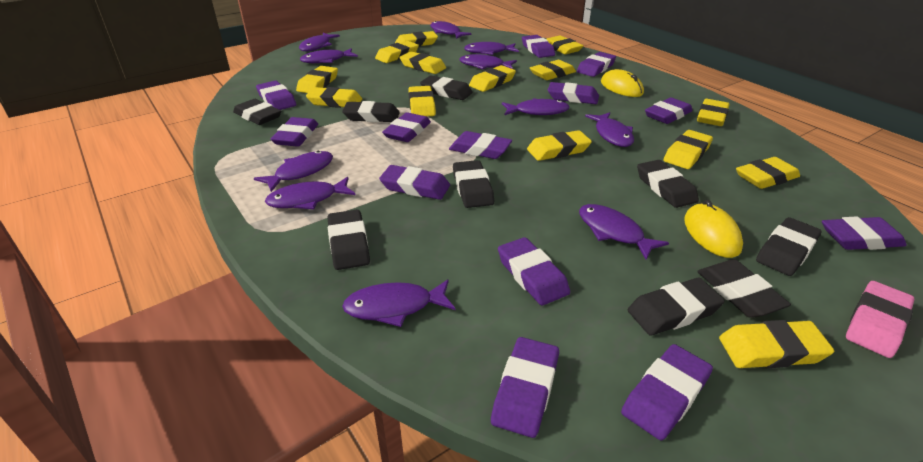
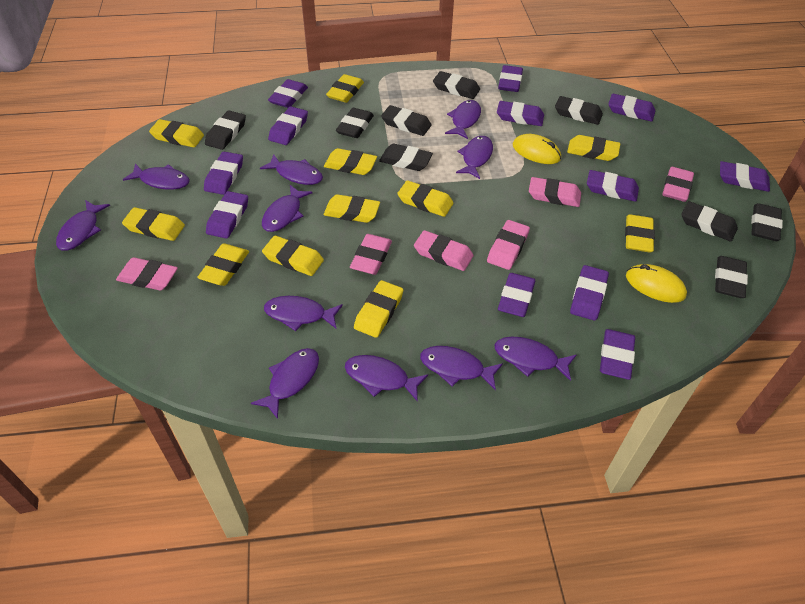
pink eraser: [846,281,915,358] = 1 -> [116,257,178,291] [350,234,392,275] [414,230,474,271] [487,220,530,270] [529,177,581,207] [662,167,694,202] = 6
purple eraser: [256,81,296,110] [271,117,318,147] [379,165,450,200] [382,112,431,142] [449,131,512,159] [491,337,559,438] [498,237,570,305] [522,35,555,58] [548,82,599,104] [577,52,616,77] [621,344,713,440] [645,97,692,124] [822,216,907,250] = 13 -> [204,152,243,195] [206,191,248,239] [268,79,308,108] [268,106,308,145] [497,101,544,126] [498,65,523,92] [498,273,535,317] [570,265,609,321] [587,170,639,202] [600,329,635,380] [608,94,655,122] [720,161,770,192] = 12
yellow eraser: [296,66,338,93] [306,87,362,108] [375,41,419,63] [395,31,438,47] [400,51,446,74] [408,86,436,116] [469,65,516,92] [527,130,592,161] [530,60,576,80] [546,35,584,54] [663,130,713,169] [697,99,730,126] [719,320,834,368] [736,157,800,189] = 14 -> [122,207,185,241] [149,119,204,147] [197,244,249,286] [262,236,324,276] [324,148,377,175] [324,194,380,223] [326,74,364,103] [354,280,403,338] [397,180,453,217] [567,135,621,161] [625,214,655,253] = 11

